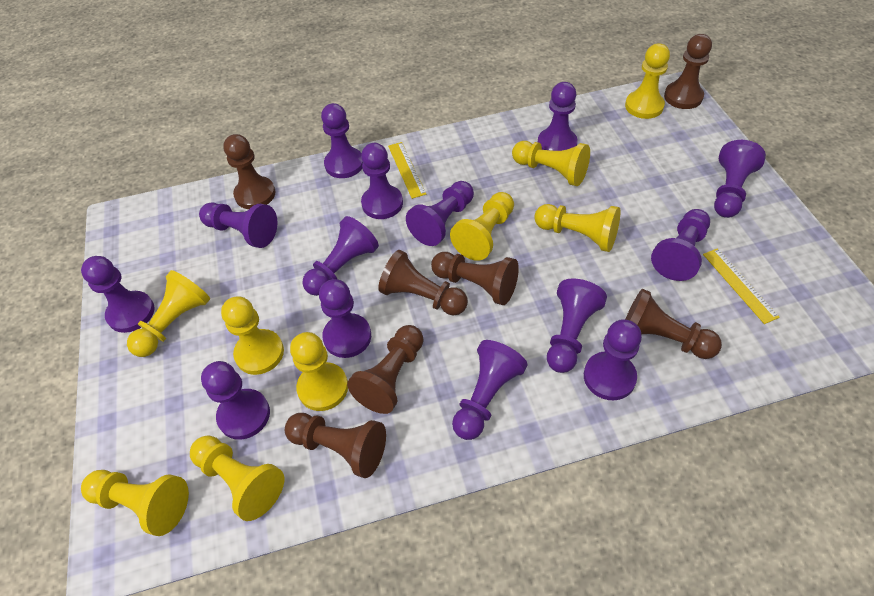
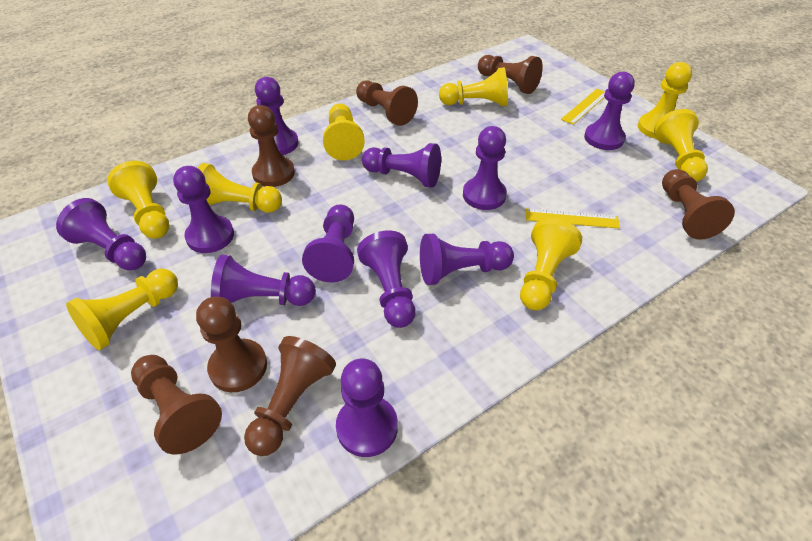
purple pawn: [81,256,154,333] [199,202,277,248] [201,361,270,440] [302,216,379,296] [319,279,371,358] [321,103,363,178] [361,143,403,219] [406,181,474,246] [452,340,527,440] [538,82,577,151] [547,279,607,373] [584,319,642,400] [651,209,710,281] [714,140,766,218] = 14 -> [56,198,146,271] [173,166,234,253] [211,255,316,306] [255,77,298,155] [302,204,354,283] [336,359,398,457] [357,230,416,328] [362,143,441,188] [420,234,514,285] [463,126,507,210] [584,72,635,150] = 11
yellow pawn: [81,470,189,536] [127,270,210,357] [190,435,284,521] [221,296,284,375] [290,332,348,411] [450,192,514,261] [512,141,590,186] [534,204,620,252] [625,43,670,119] = 9 -> [66,269,178,350] [107,161,169,239] [198,163,282,213] [323,103,365,161] [439,67,508,106] [520,218,582,310] [638,62,692,139] [654,109,708,182] = 8

